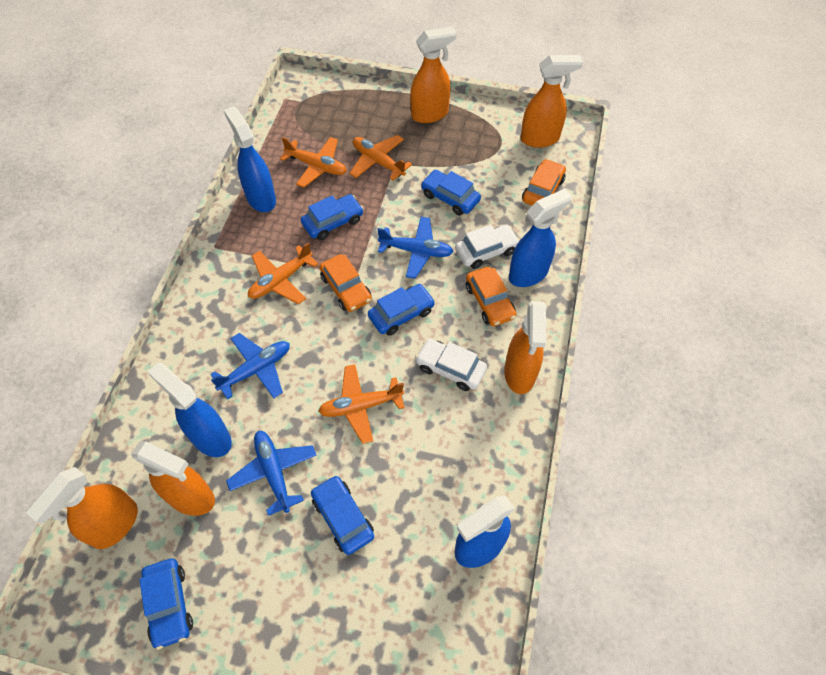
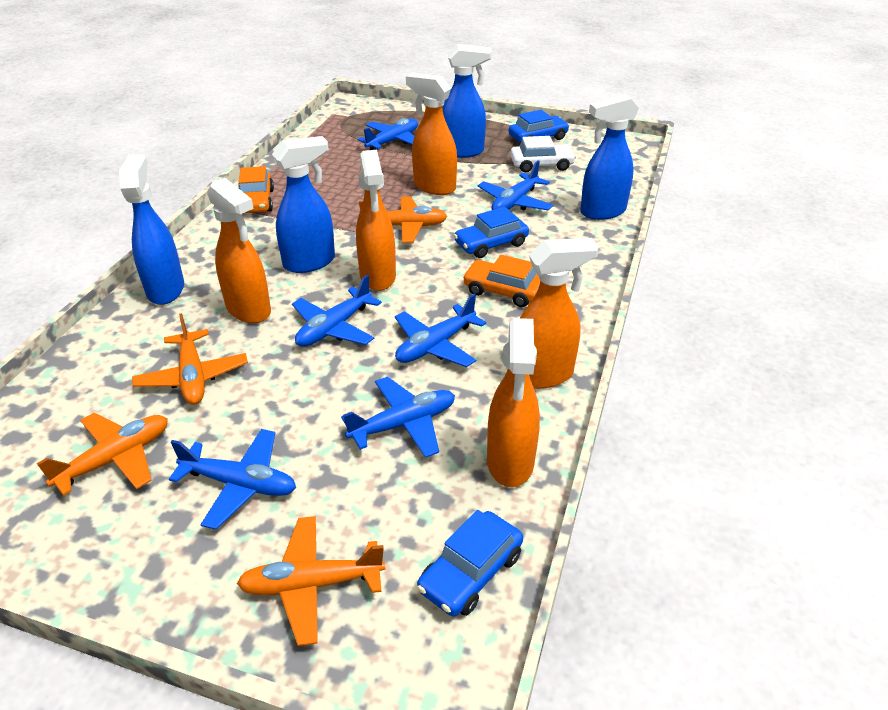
blue car: [139,558,193,650] [301,194,364,240] [311,475,374,555] [368,284,435,336] [421,170,481,215] = 5 -> [417,510,523,616] [454,207,529,258] [509,110,570,143] = 3
blue plane: [210,333,290,399] [226,431,317,516] [377,217,454,279] = 3 -> [169,429,296,530] [292,275,382,347] [341,376,455,458] [357,118,418,150] [395,294,486,367] [478,160,553,210] = 6
orange car: [319,254,372,312] [466,267,516,326] [522,159,566,206] = 3 -> [238,166,274,213] [463,254,540,307] = 2
white car: [415,339,487,391] [455,225,520,269] = 2 -> [510,136,576,172] = 1

